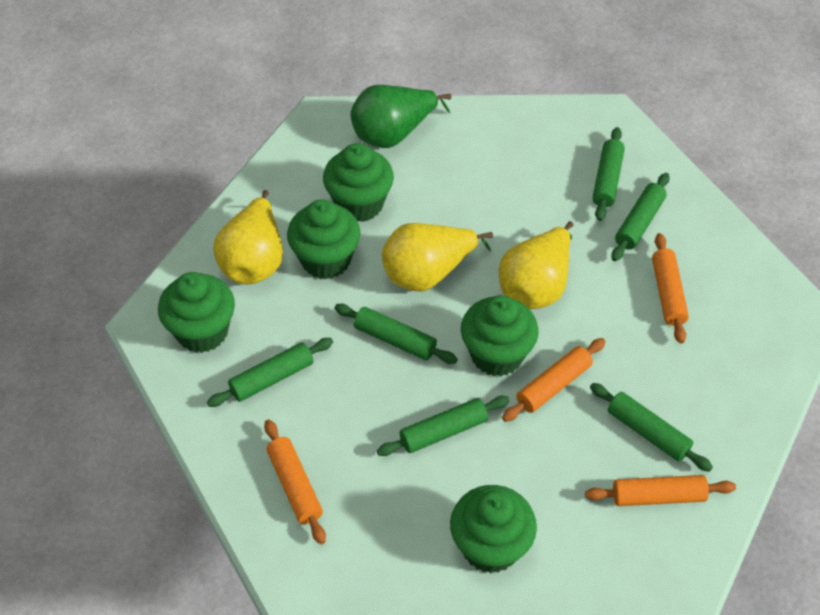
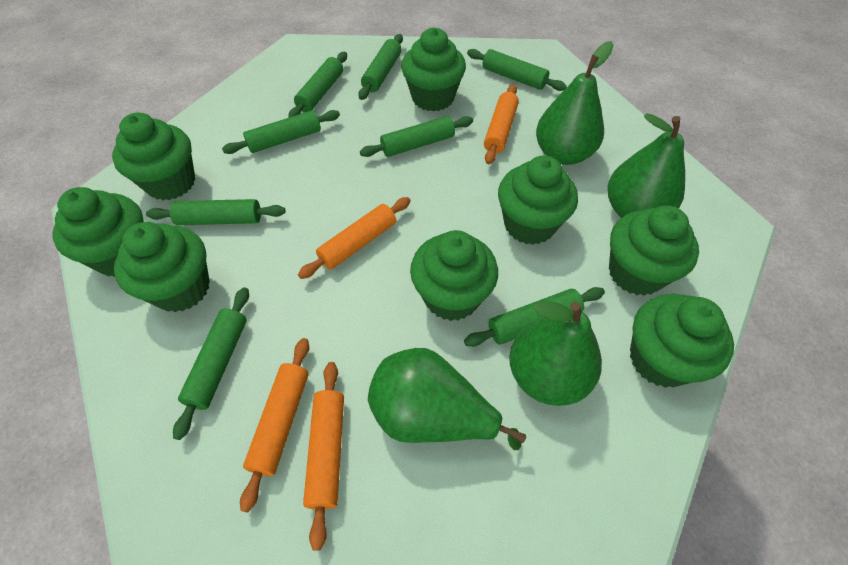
green cupcake: [158,272,235,353] [287,199,360,279] [323,143,394,222] [450,485,537,573] [461,295,538,377] = 5 -> [52,187,144,277] [112,113,195,200] [114,222,210,312] [401,28,466,111] [410,230,498,321] [498,156,578,245] [609,205,699,296] [630,294,734,388] = 8
green pear: [351,85,452,148] = 1 -> [368,348,526,450] [509,301,602,406] [536,41,614,165] [608,113,685,218] = 4
green rolling pin: [207,338,333,407] [335,304,458,364] [377,396,509,456] [590,383,713,472] [592,127,625,221] [611,173,670,261] = 6 -> [146,199,286,225] [173,287,249,440] [222,110,340,154] [288,52,347,118] [358,34,403,100] [360,116,473,157] [464,287,605,347] [467,49,567,91] = 8
yellow pear: [213,190,283,284] [382,223,493,291] [499,221,573,309] = 3 -> none = 0

